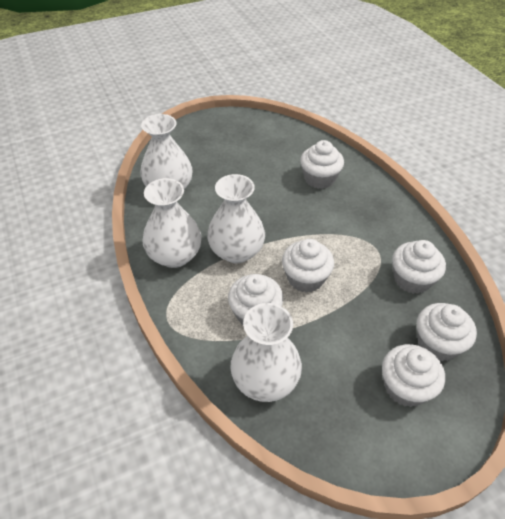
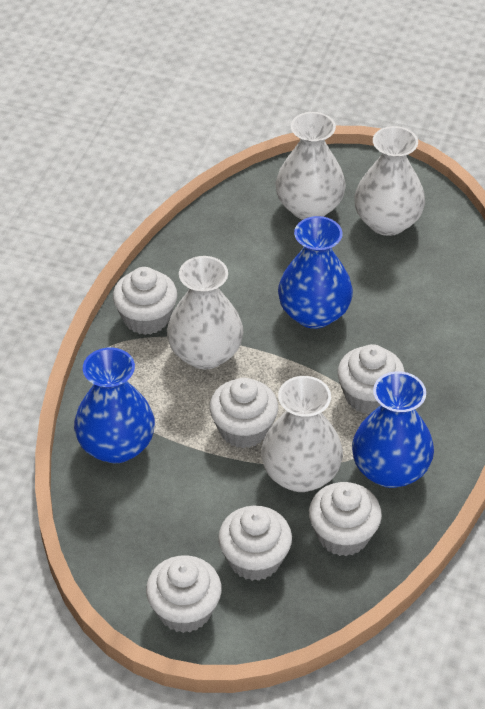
blue vase: none = 0 -> [74,347,155,463] [278,216,353,329] [352,371,434,488] = 3

